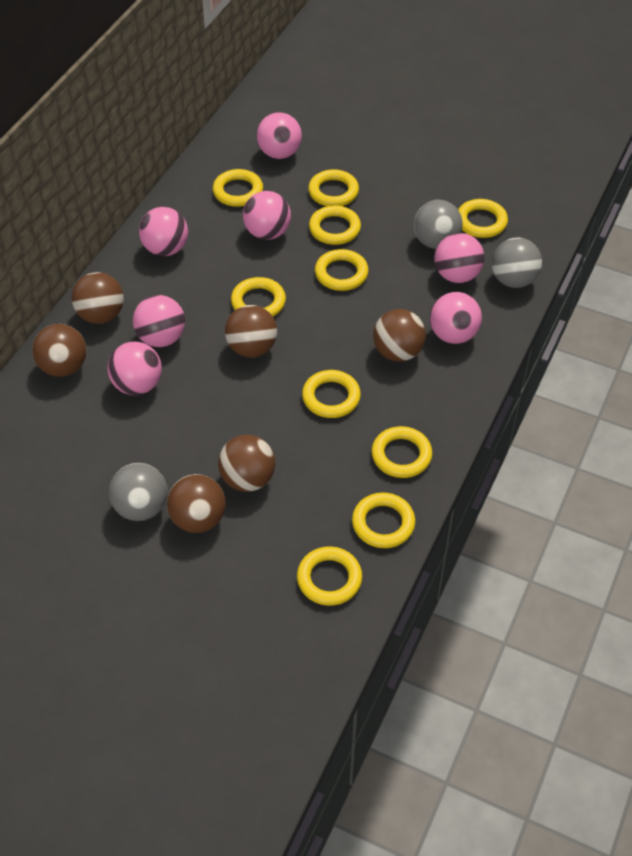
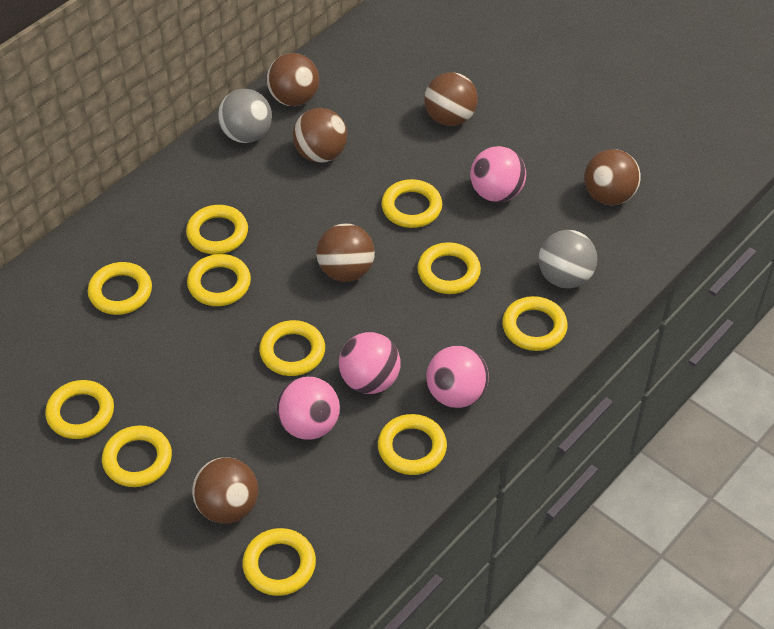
grey ball: [109,463,168,521] [414,200,462,249] [492,238,542,288] = 3 -> [218,89,272,143] [538,230,597,288] = 2
pink ball: [107,342,162,395] [133,295,185,347] [139,207,188,256] [243,191,291,240] [257,112,302,159] [430,292,482,344] [434,233,484,283] = 7 -> [276,376,340,440] [339,332,400,394] [426,346,489,408] [470,146,526,202] = 4
yellow ring: [213,169,263,207] [231,277,286,316] [297,546,362,606] [302,370,361,418] [308,169,359,206] [309,205,361,245] [315,249,368,291] [352,493,415,548] [372,426,432,478] [458,199,508,238] = 10 -> [45,380,114,439] [88,262,152,315] [102,425,172,487] [186,205,248,254] [187,254,251,306] [243,528,316,596] [259,320,325,376] [378,414,447,475] [381,179,442,228] [417,242,481,294] [502,296,568,351] = 11

